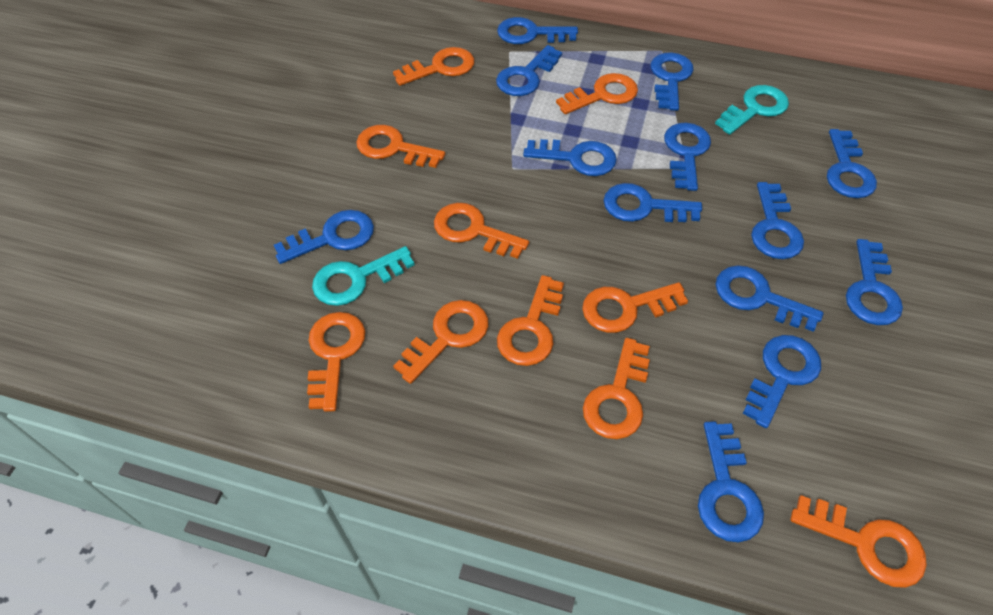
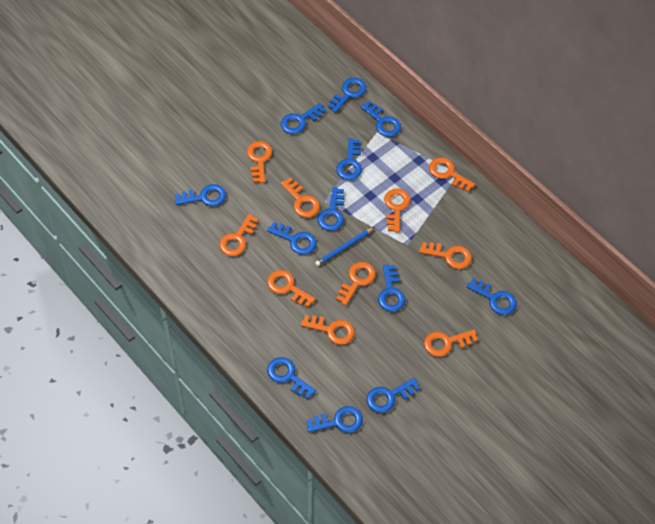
blue key: [274,210,374,264] [496,45,562,96] [497,17,578,44] [523,139,617,176] [603,183,702,222] [651,52,694,111] [664,123,711,191] [698,421,764,542] [715,265,824,332] [742,335,821,428] [751,182,804,259] [827,129,877,198] [846,239,903,325] = 13 -> [175,184,226,206] [267,222,317,255] [267,357,316,399] [281,103,326,134] [307,406,363,433] [318,187,345,231] [328,78,367,113] [336,138,362,180] [361,101,401,137] [367,378,420,413] [378,265,406,312] [466,278,517,315] = 12
blue pencil: none = 0 -> [315,227,374,266] = 1
turquoise key: [312,246,415,306] [715,85,789,135] = 2 -> none = 0

